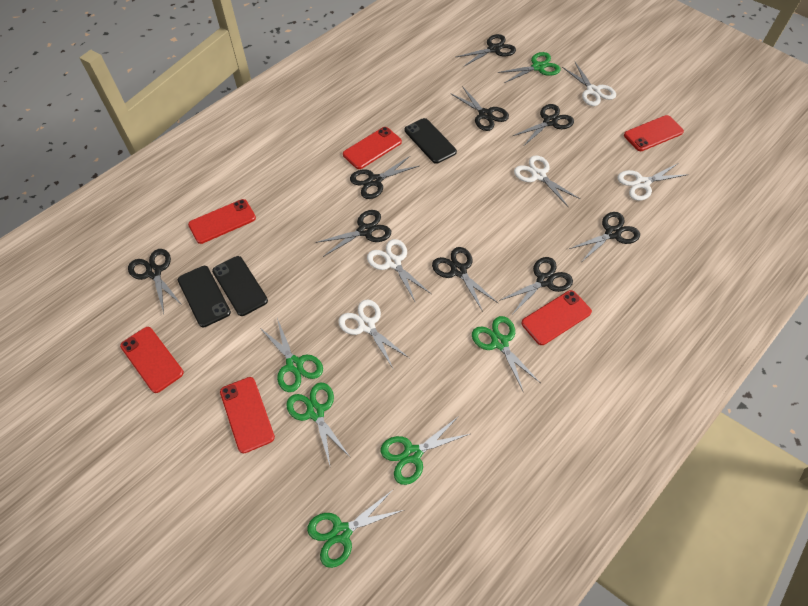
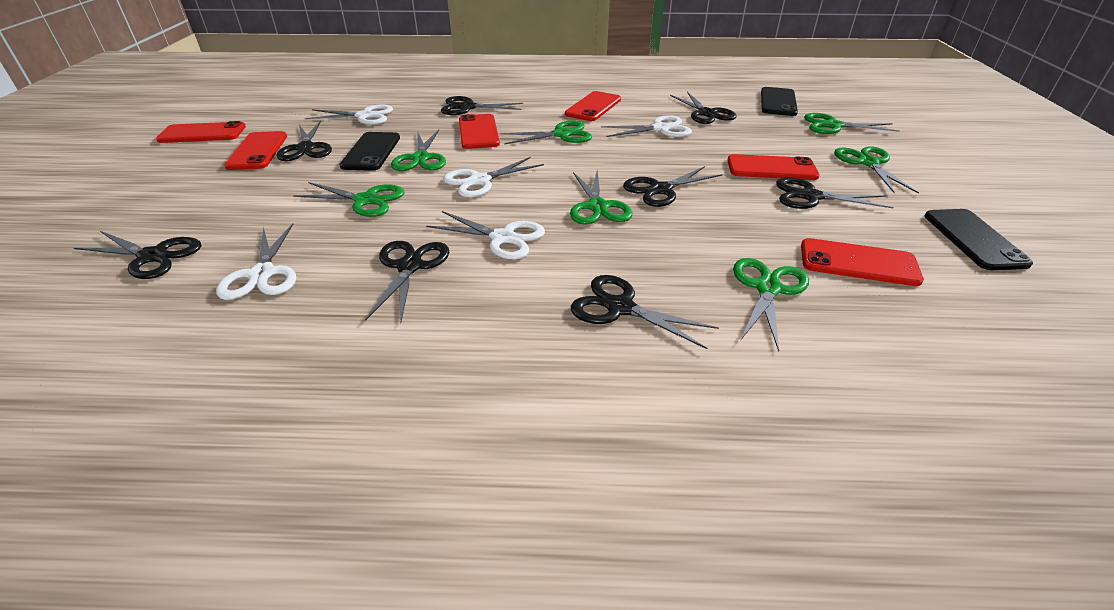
black scissors: [128,249,183,314] [315,210,391,257] [350,156,419,199] [432,247,498,312] [450,86,509,131] [456,34,516,67] [499,257,573,313] [513,104,574,146] [569,212,640,261] = 9 -> [74,231,201,279] [276,121,332,161] [365,241,449,322] [441,96,523,115] [571,275,719,349] [623,166,723,207] [670,92,736,124] [776,177,894,209] = 8
green scissors: [259,318,323,392] [286,383,351,465] [307,490,403,568] [381,416,469,485] [472,316,540,391] [497,52,561,83] = 6 -> [293,182,405,217] [391,130,446,171] [500,121,592,144] [570,170,633,225] [733,258,809,351] [804,113,900,134] [834,146,919,194] = 7

